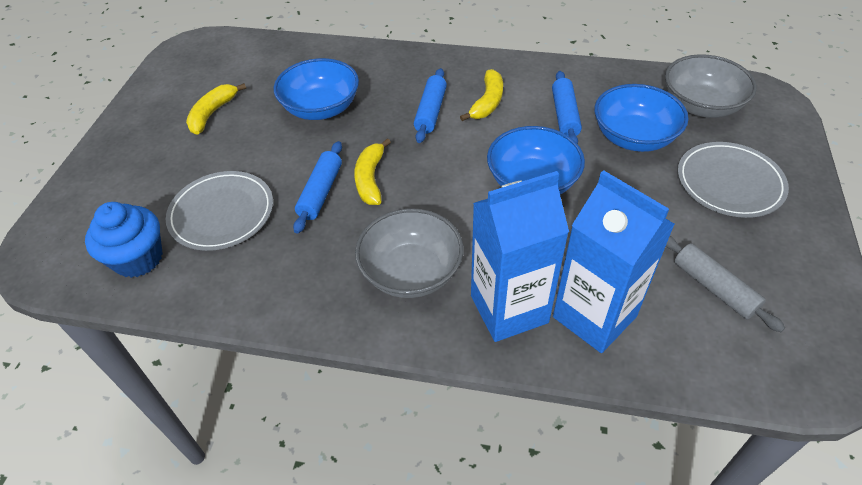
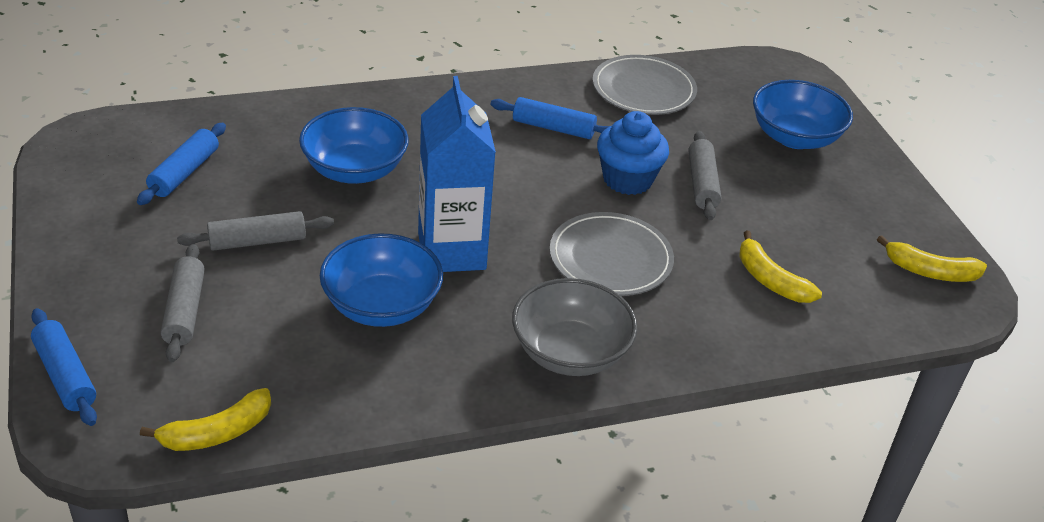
blue carton: [471,171,569,342] [553,170,675,353] = 2 -> [418,76,496,272] = 1
grey bowl: [355,209,464,298] [665,54,757,118] = 2 -> [512,278,638,376] = 1
grey rolling pin: [665,236,785,332] = 1 -> [161,244,205,362] [177,211,334,251] [689,131,721,220] = 3

